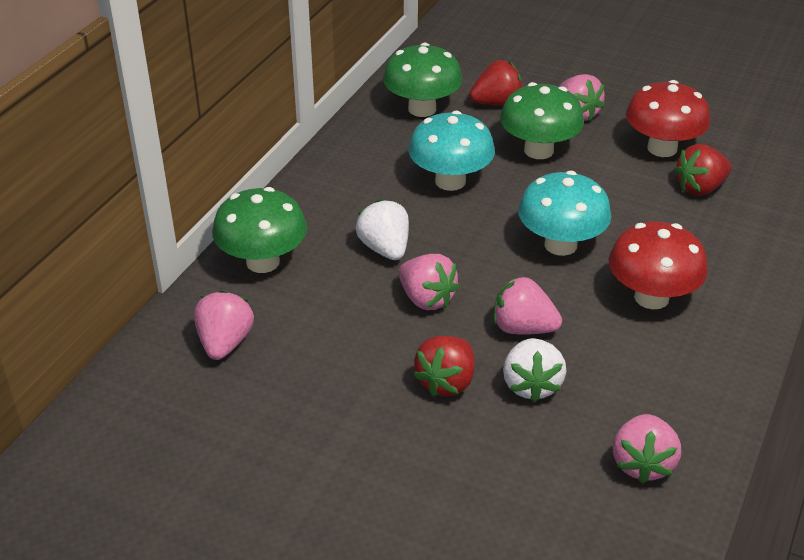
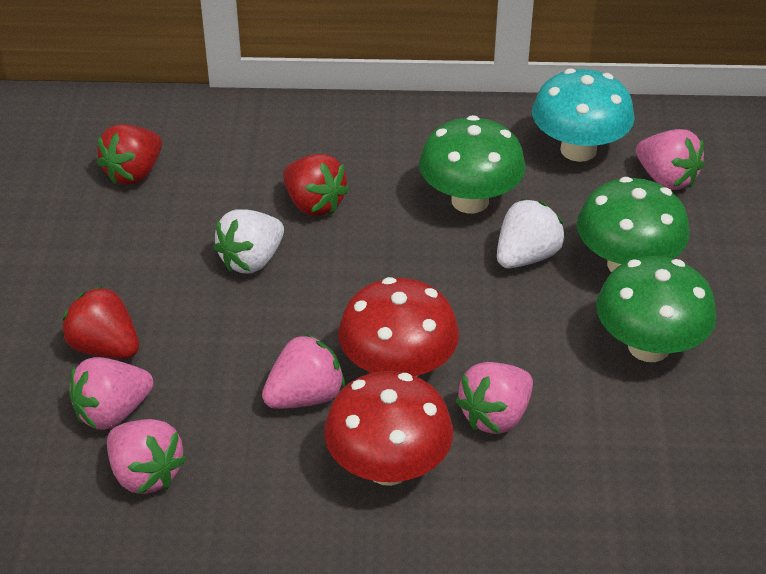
turquoise mushroom: [408,111,495,191] [518,171,612,256] = 2 -> [532,68,635,162] = 1

